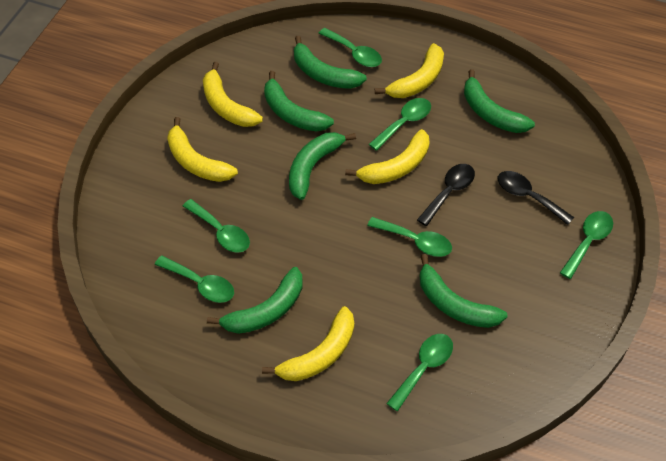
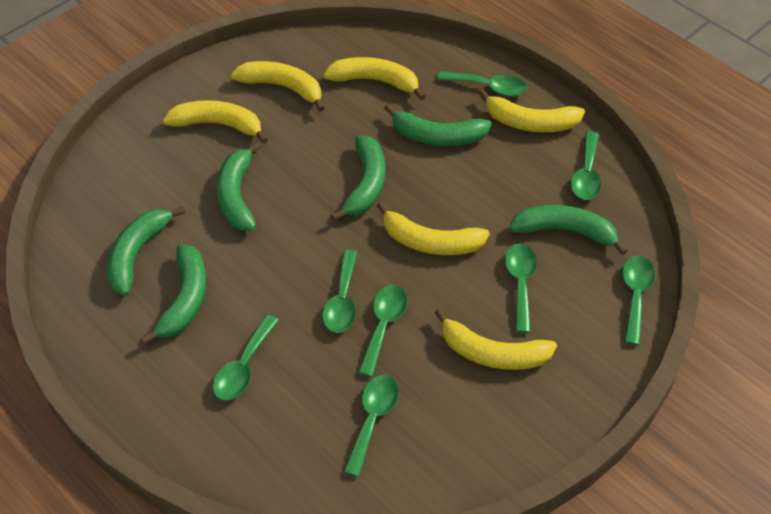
black spoon: [417,164,475,226] [498,171,574,225] = 2 -> none = 0
green spoon: [155,256,234,303] [183,199,250,253] [318,28,382,67] [367,217,452,257] [369,98,431,151] [386,334,453,411] [560,211,613,279] = 7 -> [212,315,279,401] [322,250,358,333] [344,375,399,477] [358,285,408,377] [437,71,528,96] [505,243,537,333] [571,131,601,200] [622,256,655,345] = 8
yellow banana: [167,117,238,182] [203,62,263,127] [262,306,354,381] [345,129,430,184] [375,43,444,98] = 5 -> [163,100,268,144] [231,61,324,112] [323,57,425,100] [377,202,490,255] [435,309,557,370] [478,89,585,132] = 6

